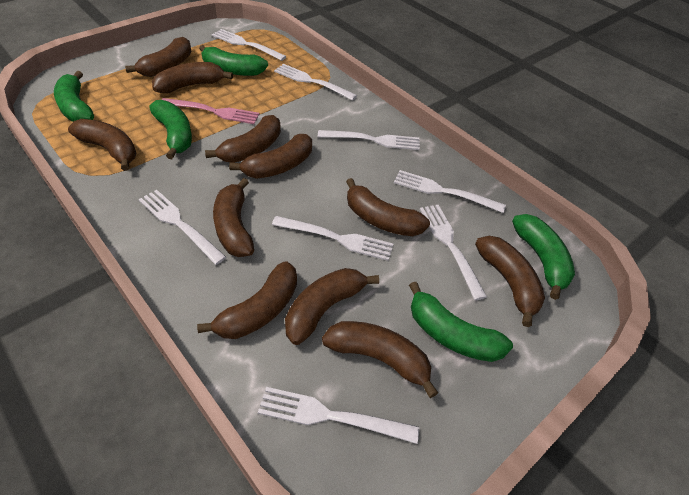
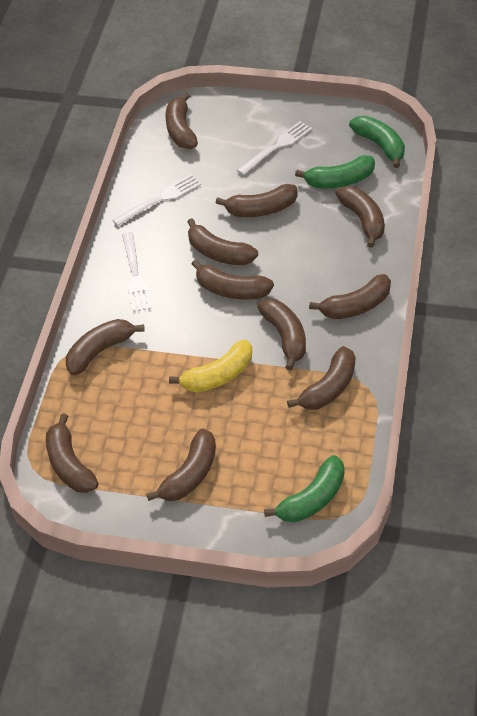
green banana: [54,71,94,122] [149,100,192,159] [199,45,268,76] [409,282,513,362] [512,214,575,300] = 5 -> [264,455,345,522] [295,155,375,188] [349,116,405,168] = 3
pink fork: [162,98,260,124] = 1 -> none = 0
white fork: [139,190,226,265] [212,29,287,61] [258,387,419,444] [272,216,394,261] [274,64,357,101] [318,130,420,150] [394,170,506,213] [420,205,487,300] = 8 -> [112,174,201,226] [122,232,151,312] [237,121,312,175] = 3
yellow banana: none = 0 -> [169,340,252,392] = 1

